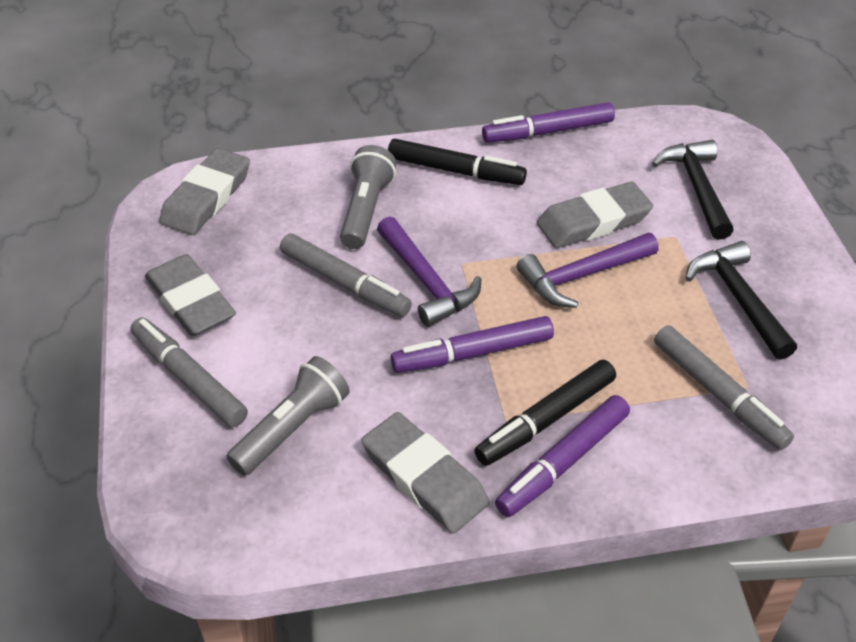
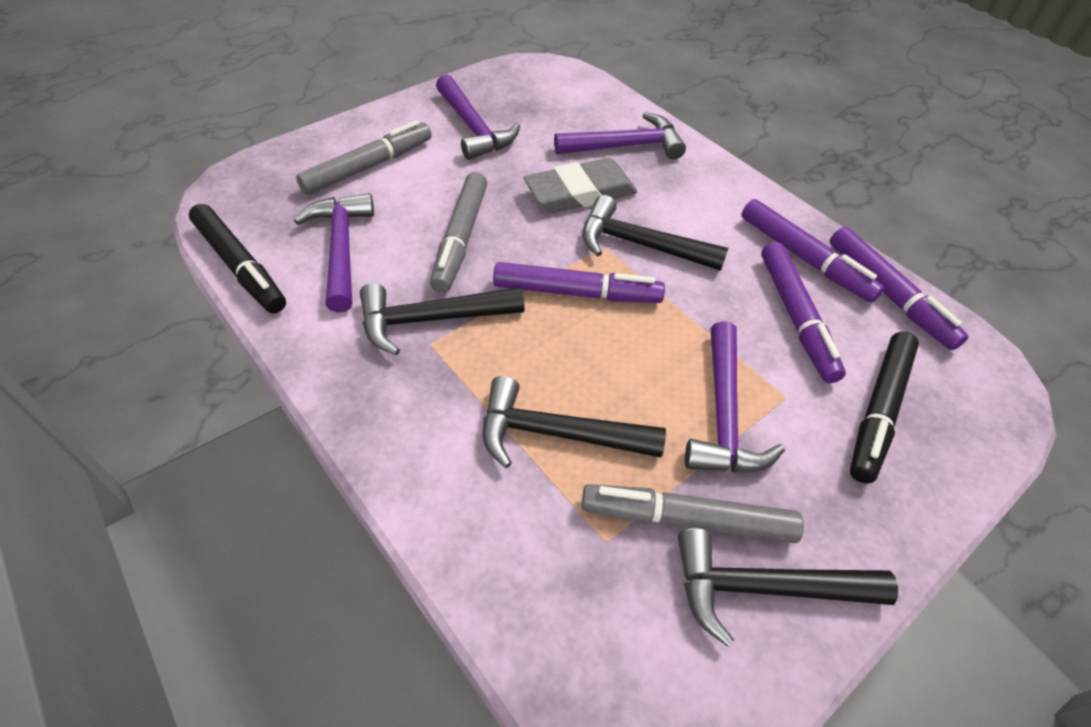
black hammer: [652,140,734,240] [686,241,797,360] = 2 -> [360,283,525,355] [483,376,666,468] [582,195,728,271] [678,528,898,647] = 4
grey eraser: [145,254,236,336] [159,148,250,235] [361,412,489,534] [537,182,653,248] = 4 -> [524,158,637,213] = 1
grey flashlight: [226,356,350,476] [340,145,396,249] = 2 -> none = 0
purple hammer: [377,216,482,327] [516,233,659,308] = 2 -> [294,193,374,313] [436,74,520,160] [554,112,686,159] [685,321,785,472] = 4
purple marker: [391,316,554,373] [482,102,615,143] [495,395,630,517] = 3 -> [493,262,665,303] [741,199,885,303] [761,242,846,383] [830,227,969,350] = 4

